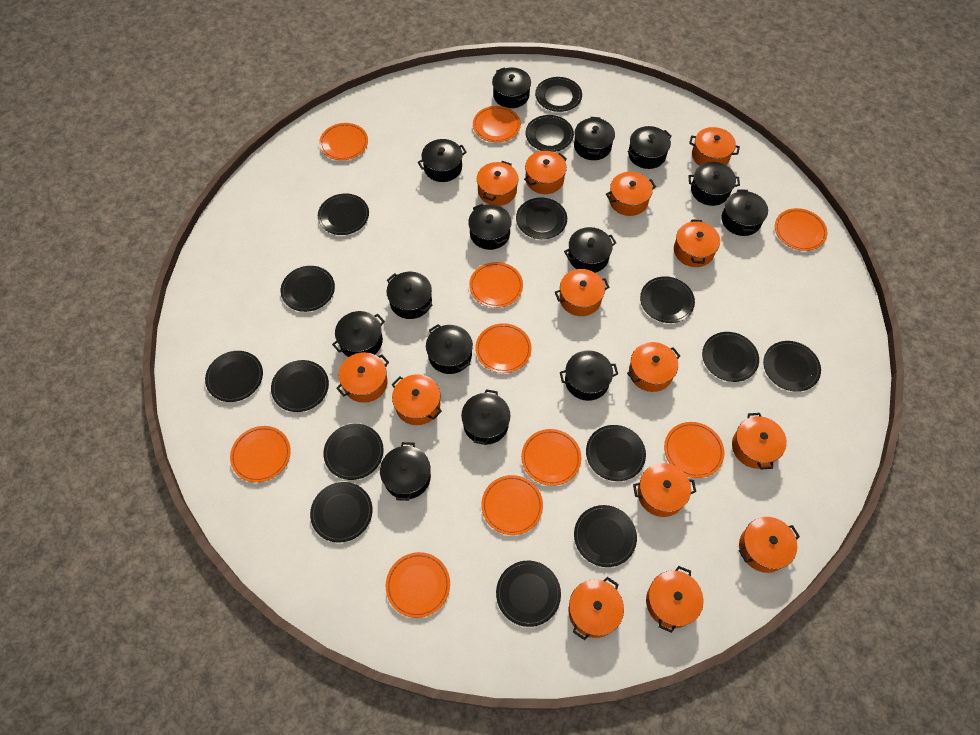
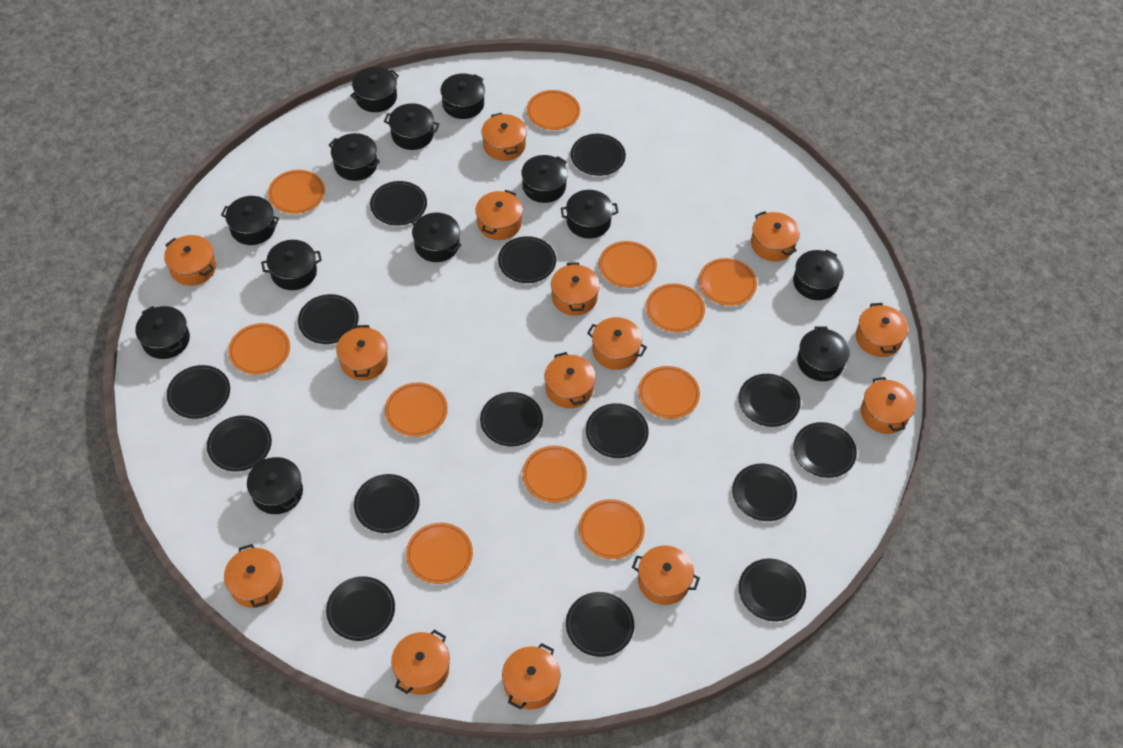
black pot: [332,311,385,357] [380,442,431,501] [386,271,432,319] [418,139,467,182] [426,324,473,374] [461,389,510,445] [468,204,512,250] [492,67,531,108] [560,350,618,401] [564,227,616,273] [574,117,615,160] [628,126,672,169] [688,162,740,206] [722,190,768,236] = 14 -> [135,306,190,359] [221,196,279,245] [247,457,303,514] [261,240,322,290] [329,133,380,181] [350,67,399,112] [384,103,439,150] [411,213,462,262] [441,73,485,119] [521,155,568,203] [561,190,618,238] [793,250,844,300] [797,326,850,381] = 13
orange plate: [230,426,291,482] [319,123,368,160] [386,552,450,618] [469,262,523,308] [473,106,521,142] [475,323,532,373] [481,475,543,535] [521,429,581,486] [664,422,725,478] [775,208,828,251] = 10 -> [228,323,290,375] [268,170,325,214] [385,382,448,437] [406,523,473,584] [522,446,587,503] [526,90,580,130] [579,499,645,559] [599,241,657,288] [638,366,700,419] [646,284,705,332] [699,258,757,306] = 11

